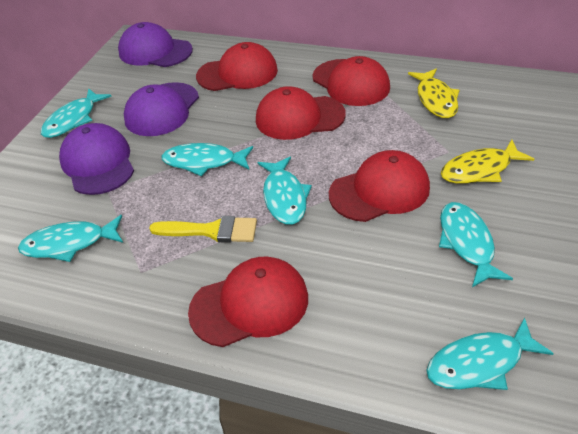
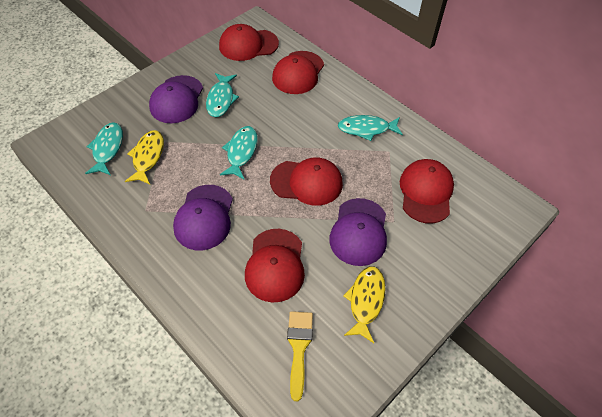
turquoise fish: [18,215,123,262] [41,88,112,138] [161,143,253,176] [257,156,312,225] [426,317,554,390] [439,202,513,287] = 6 -> [85,122,123,175] [206,73,239,117] [220,126,258,179] [338,115,403,141] = 4

